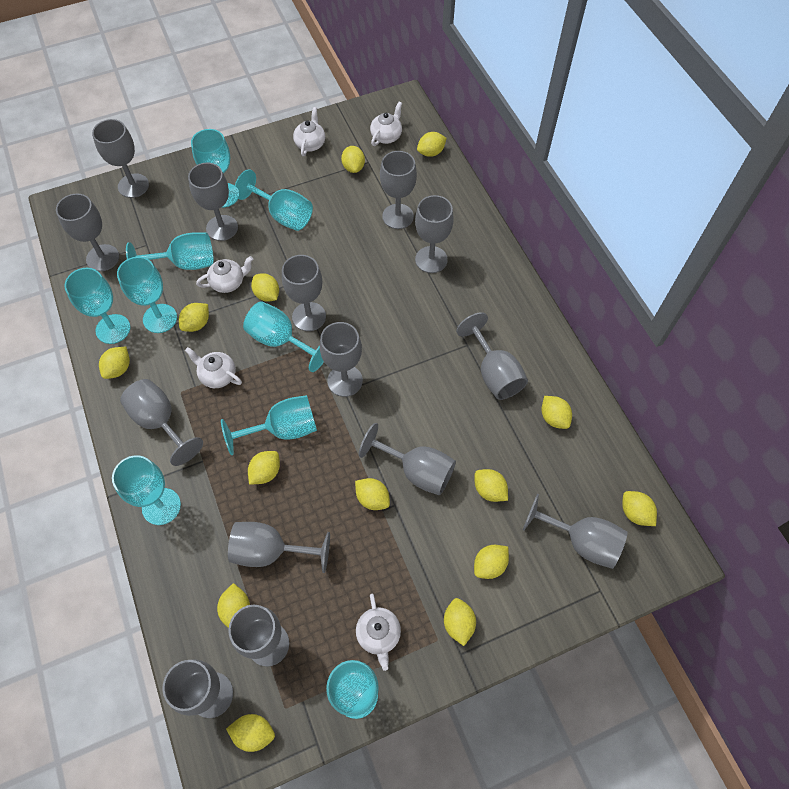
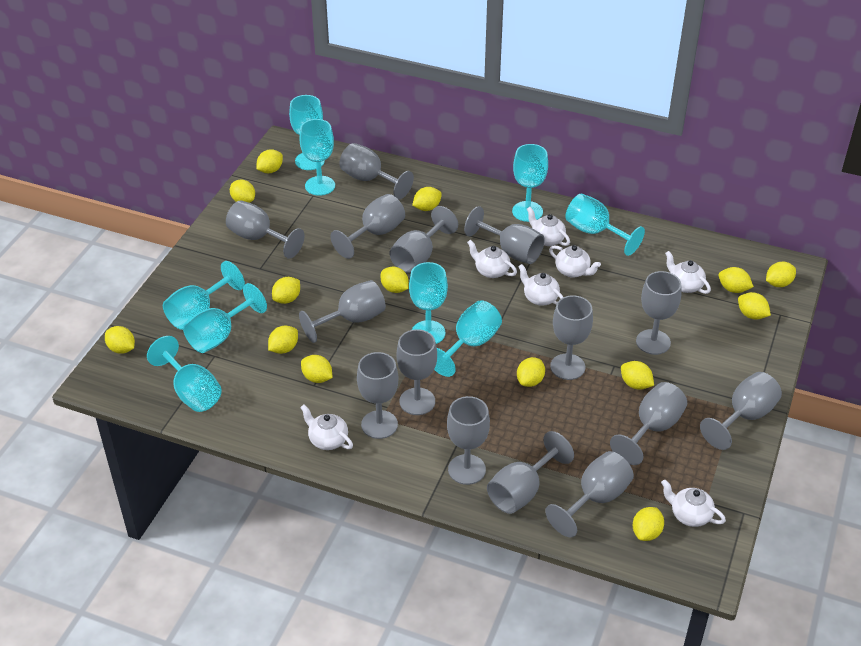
grey goblet: [56,194,119,271] [92,119,149,198] [120,379,203,466] [162,659,233,718] [188,163,238,241] [228,522,330,573] [228,605,289,667] [282,255,326,331] [320,322,363,397] [359,423,456,495] [380,151,417,229] [415,195,454,273] [456,312,528,400] [523,493,628,569] = 14 -> [226,200,305,259] [299,280,386,343] [330,194,405,259] [339,143,414,199] [357,352,398,439] [390,206,458,273] [397,329,437,415] [447,396,490,485] [464,206,545,264] [487,431,574,514] [545,451,634,538] [550,295,593,380] [610,382,687,465] [636,271,681,355] [700,372,782,450] = 15
white teapot: [185,347,242,388] [196,256,253,293] [293,107,325,156] [356,594,401,671] [370,102,402,146] = 5 -> [300,405,353,450] [467,240,517,278] [518,264,563,306] [527,207,570,246] [549,245,601,278] [661,480,726,527] [665,251,711,294] = 7

